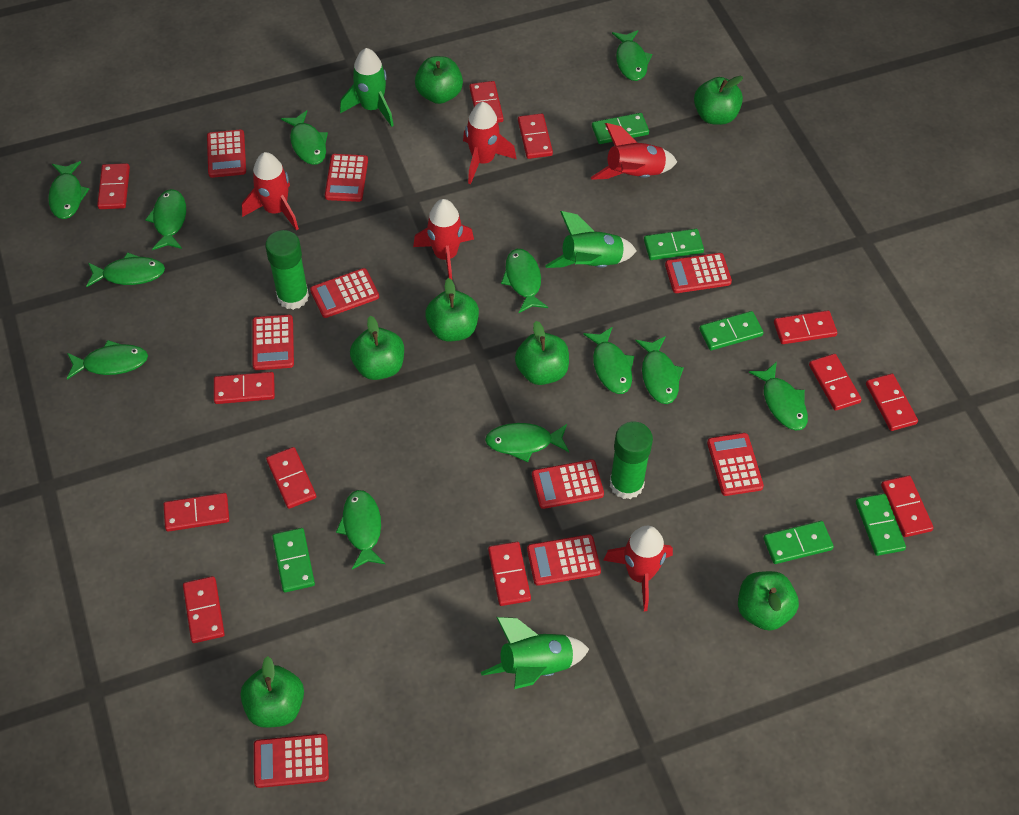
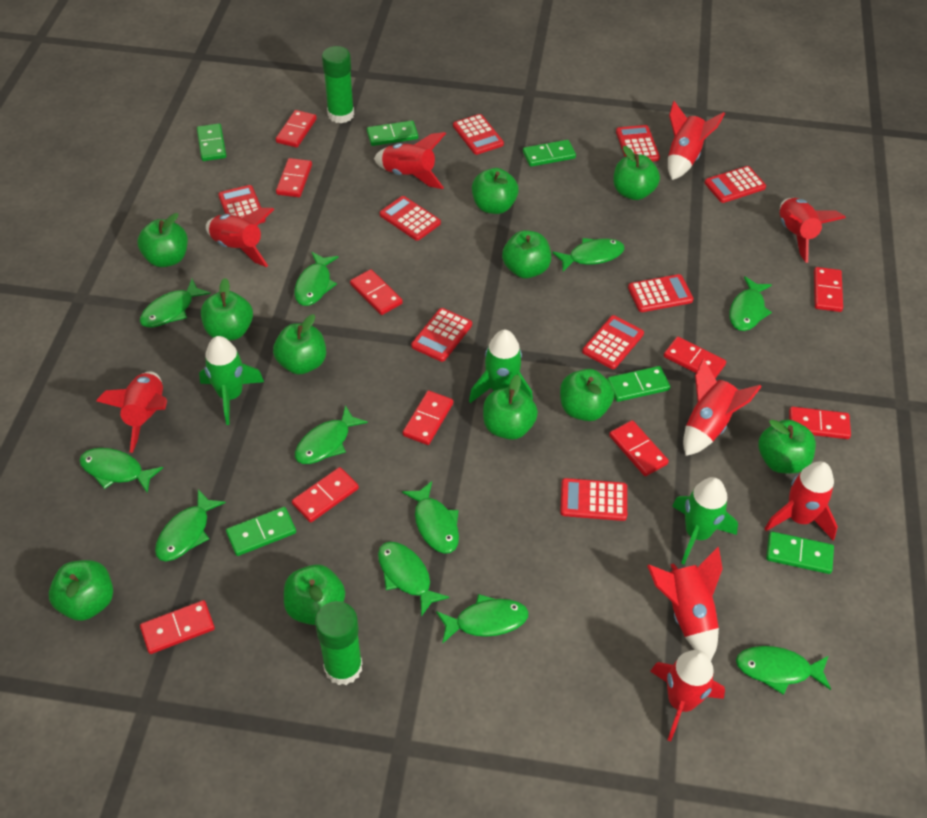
green apple: [241,656,304,728] [350,316,404,380] [415,56,463,104] [425,278,479,341] [515,321,569,385] [694,76,743,125] [738,571,799,631] = 7 -> [49,560,113,621] [137,213,188,267] [201,278,253,340] [273,314,326,375] [284,564,345,625] [472,168,519,214] [483,375,538,440] [502,230,551,279] [560,369,614,421] [613,146,660,200] [758,420,816,473] = 11
green fish: [48,161,89,219] [67,340,148,379] [86,252,165,287] [145,189,186,250] [281,110,328,165] [336,490,385,570] [485,423,569,462] [501,249,548,313] [583,327,634,394] [612,30,652,81] [635,336,684,404] [749,362,808,430] = 12 -> [79,448,163,493] [140,279,211,327] [155,489,226,561] [294,252,338,306] [295,405,368,464] [378,542,450,617] [402,481,459,554] [436,594,529,644] [552,238,625,271] [730,276,772,331] [736,646,831,695] = 11
red domino: [97,163,130,209] [164,493,229,532] [183,576,225,643] [214,372,275,404] [266,447,316,509] [469,81,504,123] [488,542,531,606] [518,113,553,159] [774,310,837,344] [809,354,862,411] [866,373,918,431] [881,475,934,537] = 12 -> [140,600,215,654] [276,110,317,148] [276,158,312,197] [292,467,359,523] [350,269,403,315] [403,390,453,445] [609,420,669,476] [664,337,726,379] [789,407,851,439] [814,267,843,312] = 10
red rocket: [242,152,299,231] [413,199,474,279] [463,102,516,184] [591,123,677,180] [603,526,673,611] = 5 -> [96,372,167,453] [206,208,274,267] [374,132,446,189] [647,547,723,660] [650,650,725,741] [668,101,725,180] [683,358,762,456] [764,461,838,540] [780,198,846,263] = 9

